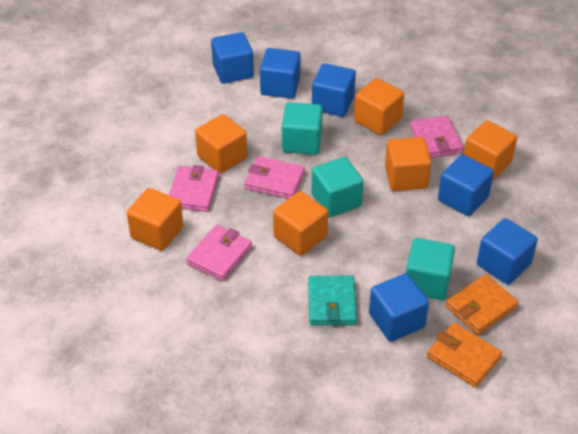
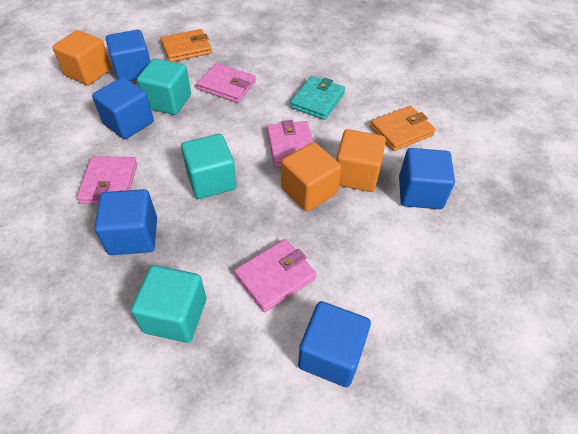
blue cube: [211,32,254,84] [260,48,301,99] [312,63,356,117] [369,273,429,342] [438,154,494,216] [477,218,538,285] = 6 -> [92,77,154,139] [94,189,157,255] [106,30,150,81] [298,301,371,387] [399,148,455,209] = 5
orange cube: [127,188,183,251] [195,114,247,174] [273,191,328,256] [354,78,404,135] [385,137,432,191] [464,120,517,180] = 6 -> [53,30,111,86] [281,142,342,212] [336,129,386,192] = 3

